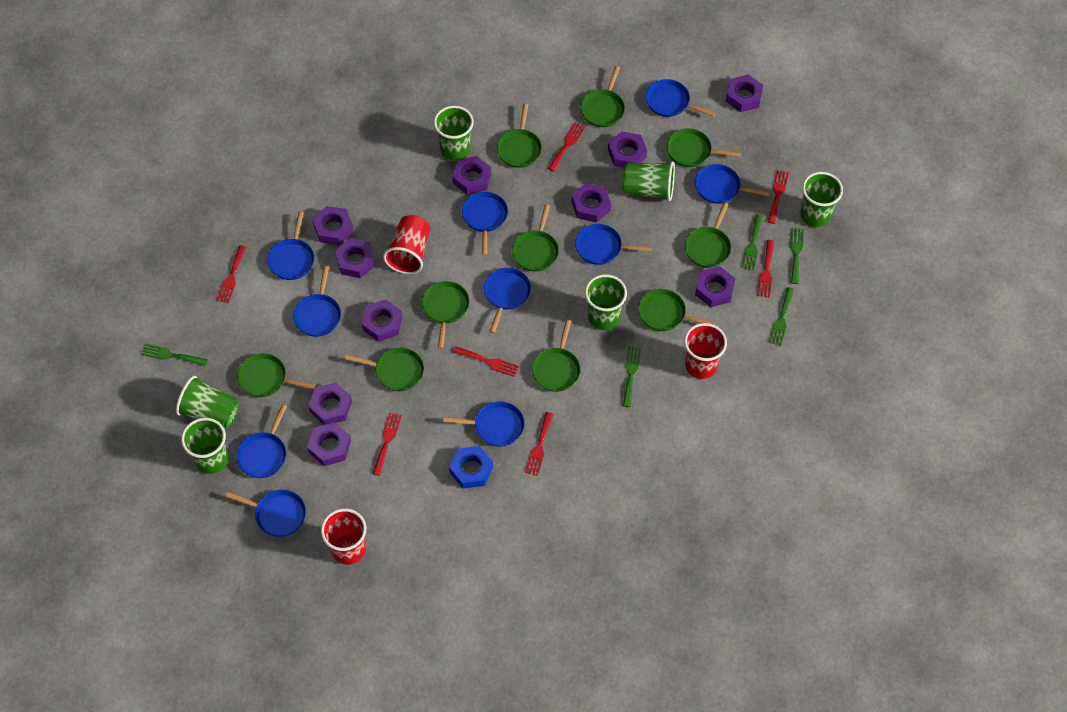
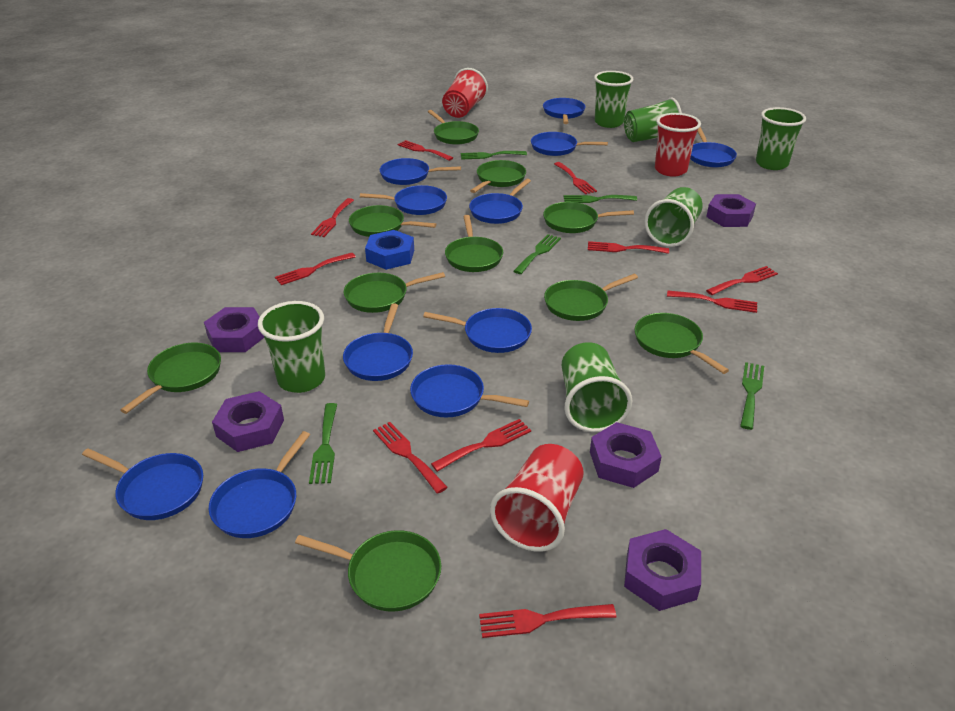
blue pan: [226,490,306,537] [236,405,287,478] [267,212,314,280] [293,266,341,337] [443,402,525,447] [462,192,508,256] [484,268,531,333] [575,224,652,265] [646,79,715,117] [695,164,770,204] = 10 -> [82,448,203,520] [209,431,310,538] [343,303,413,381] [360,185,447,215] [380,158,461,185] [410,364,529,418] [423,308,532,353] [469,179,531,224] [531,132,608,156] [543,98,586,124] [690,127,737,167] = 11
purple nut: [307,422,351,466] [308,383,352,425] [313,206,354,245] [335,238,375,278] [362,299,402,342] [453,156,491,195] [572,183,611,223] [608,131,647,168] [695,266,736,307] [726,74,763,112] = 10 -> [204,307,264,352] [212,391,284,452] [590,422,662,488] [624,529,701,611] [706,194,756,227] = 5
red fork: [217,245,246,303] [373,412,402,476] [453,346,519,377] [525,412,554,476] [548,122,585,171] [757,240,775,298] [768,170,789,224] = 7 -> [275,253,356,285] [311,198,354,237] [373,422,448,494] [398,140,453,161] [431,419,531,472] [479,604,616,638] [554,162,597,194] [588,241,669,254] [667,291,757,313] [706,266,778,295] = 10

